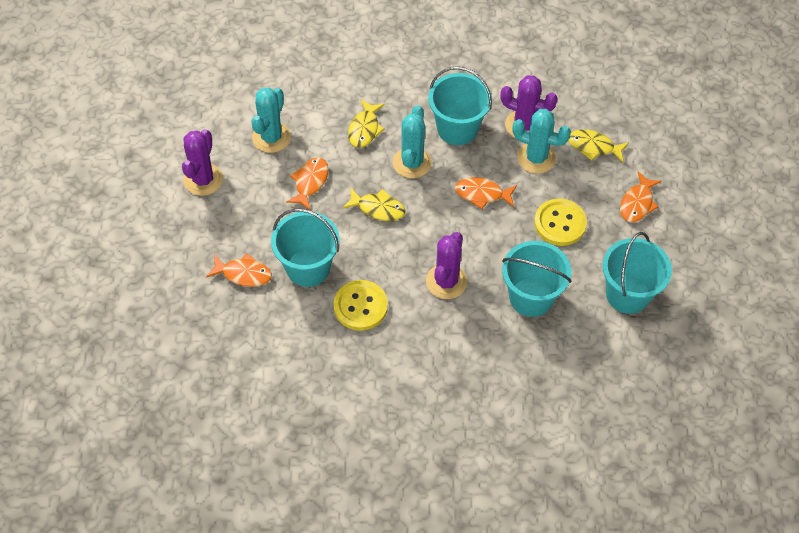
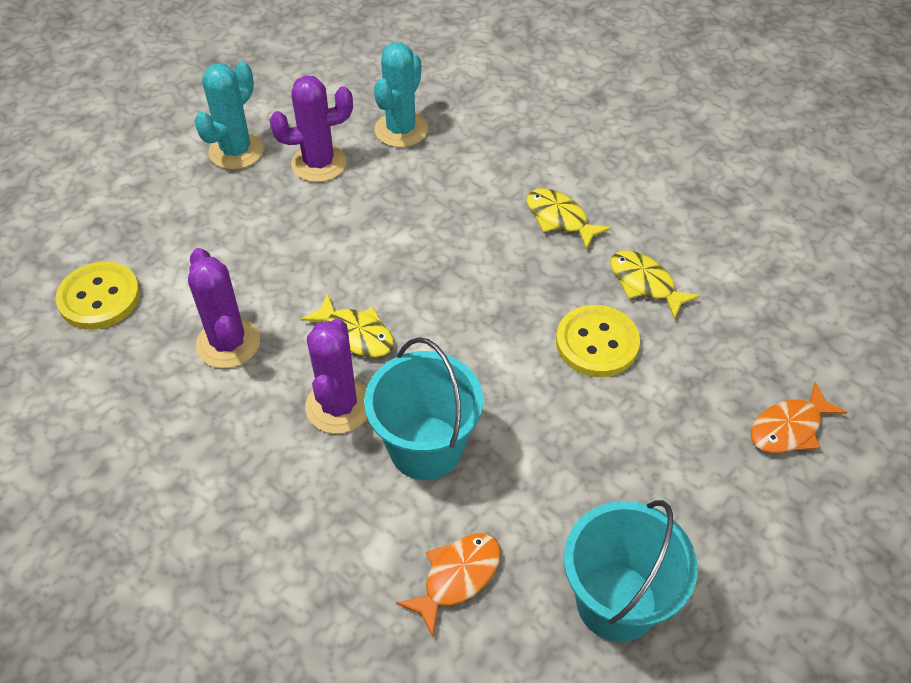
orange fish: [206,254,272,287] [286,157,328,210] [455,177,517,209] [620,172,662,222] = 4 -> [396,533,501,637] [751,382,848,453] = 2
turquoise bucket: [271,209,340,287] [428,66,492,145] [502,241,572,317] [602,232,672,314] = 4 -> [364,337,483,480] [564,500,698,642] = 2
turquoise cactus: [251,88,291,153] [393,105,432,178] [512,109,571,174] = 3 -> [194,62,264,170] [374,42,428,148] = 2

